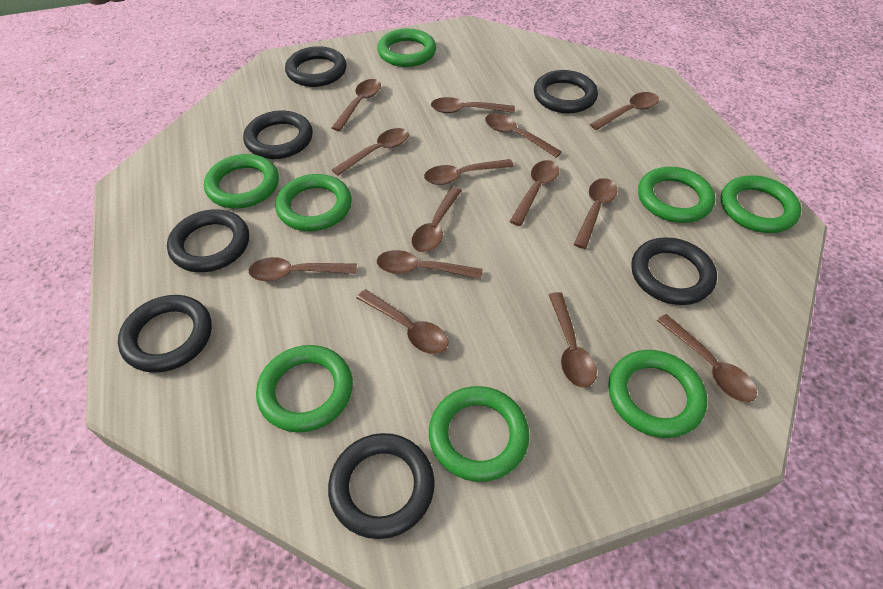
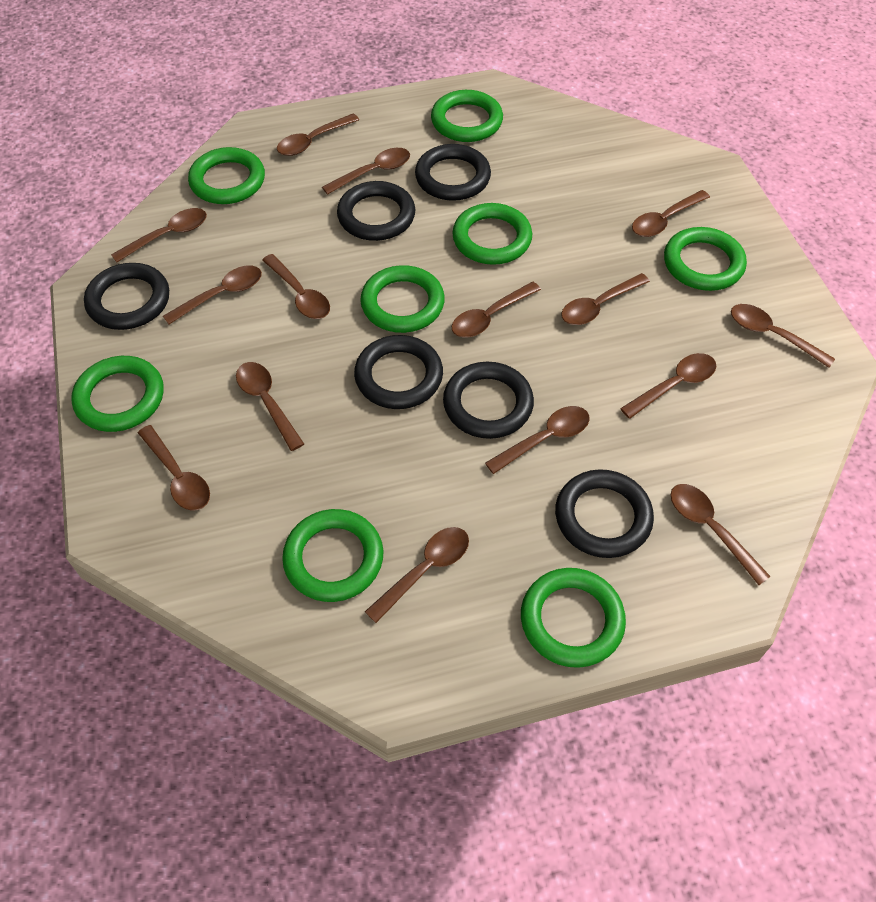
black ring: [118,295,212,373] [167,210,249,272] [243,111,313,159] [285,46,347,87] [328,433,435,539] [534,70,598,113] [631,237,717,305] = 7 -> [84,263,169,330] [337,181,415,241] [354,335,443,409] [415,144,491,201] [443,362,534,439] [555,469,654,558] = 6
brown spoon: [249,257,357,281] [332,79,381,131] [332,128,409,176] [357,289,448,354] [377,250,482,279] [411,187,462,252] [424,159,514,185] [431,97,515,113] [485,113,562,158] [509,160,559,226] [549,292,597,388] [573,178,617,249] [590,92,659,130] [657,314,757,402] = 14 -> [111,208,207,262] [138,425,210,511] [163,266,262,324] [236,362,304,451] [262,254,330,319] [277,114,359,156] [322,148,410,195] [365,527,469,623] [452,282,541,338] [485,406,589,474] [561,273,650,325] [620,353,716,419] [632,190,710,237] [670,484,771,585] [731,304,835,368] = 15

